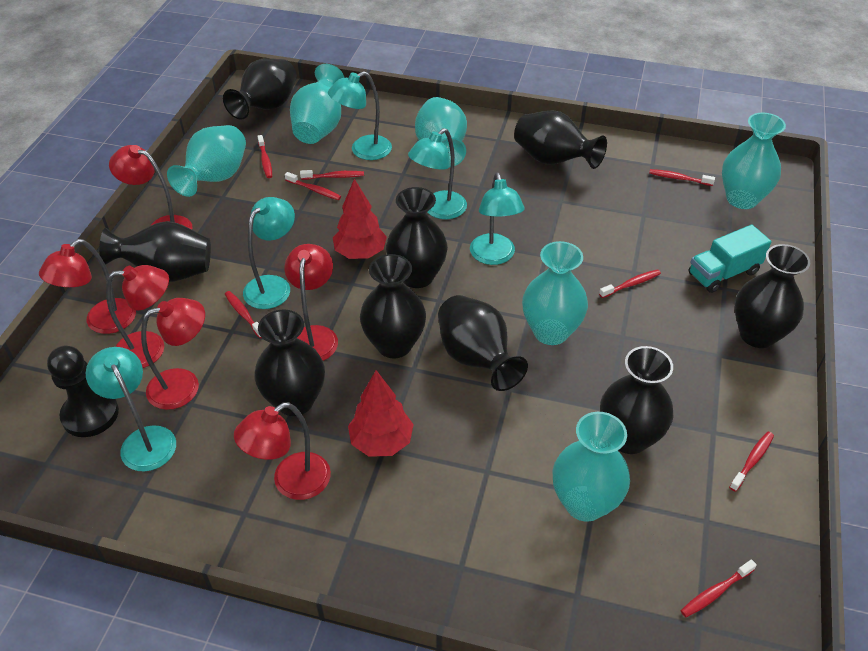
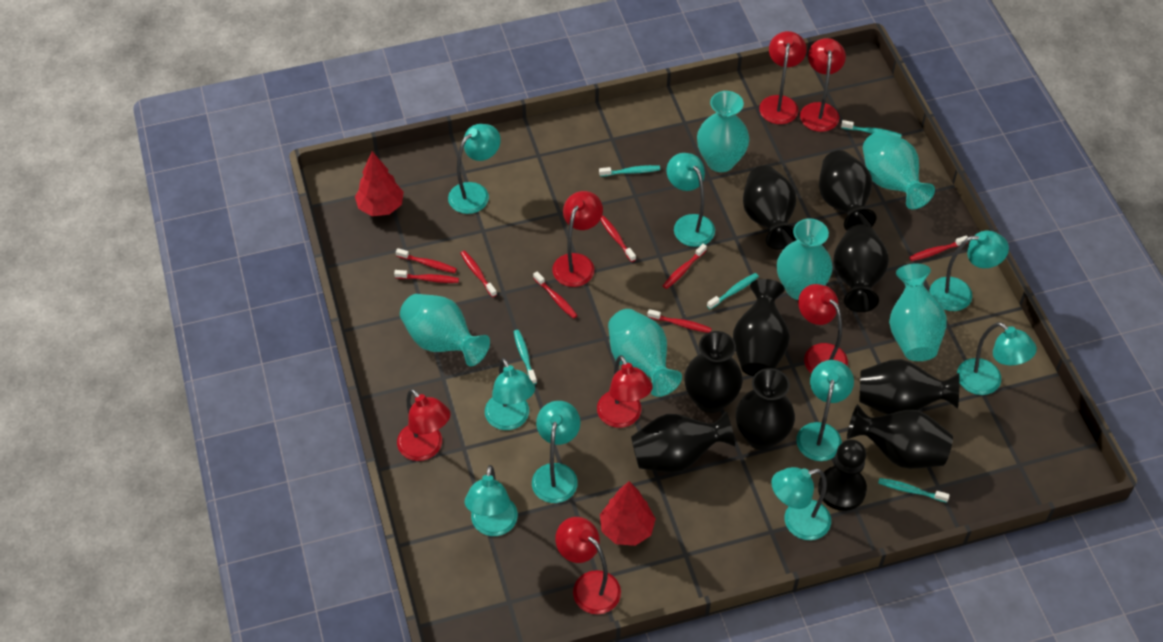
red lamp: [39,239,136,334] [106,265,169,368] [109,145,193,229] [141,298,205,410] [234,402,331,500] [284,244,338,361] = 6 -> [397,389,451,461] [552,191,603,287] [555,517,621,614] [597,355,653,428] [759,31,807,124] [798,284,848,374] [800,38,846,132] = 7
turquoise lamp: [86,347,176,471] [243,197,295,309] [328,71,392,160] [408,128,467,219] [470,173,525,265] = 5 -> [448,124,501,214] [465,465,518,536] [485,358,535,430] [532,401,580,503] [666,153,715,247] [771,467,831,540] [796,360,854,461] [929,231,1009,311] [957,322,1037,395] = 9
turquoise toothbrush: none = 0 -> [514,330,537,385] [599,165,660,177] [707,273,759,310] [841,120,902,138] [878,478,950,503] = 5
turquoise truck: [689,225,771,293] = 1 -> none = 0

